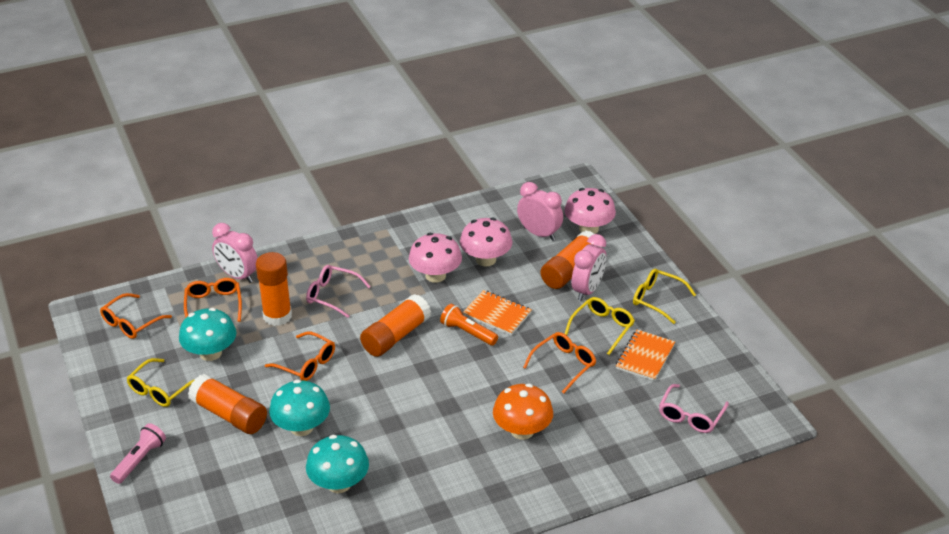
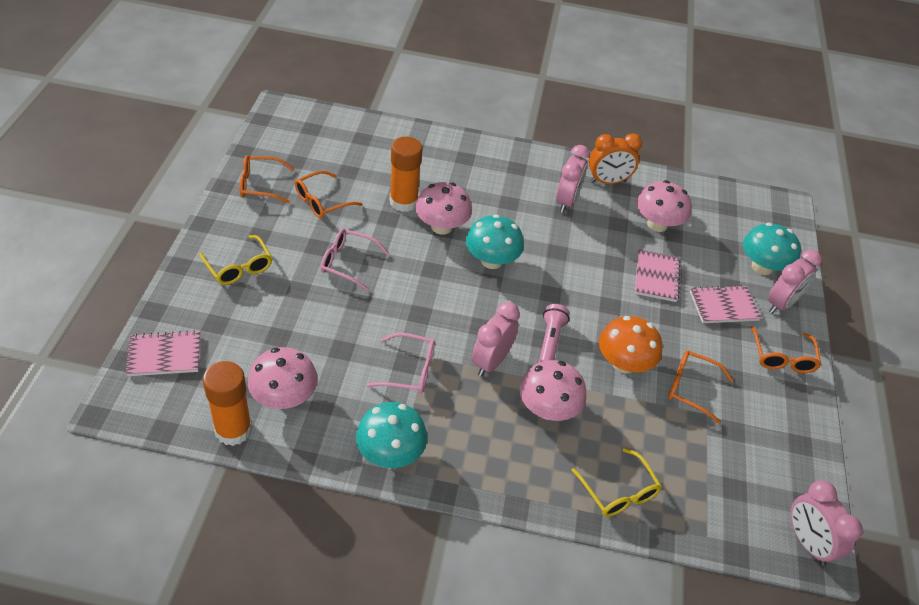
orange clock: none = 0 -> [589,133,642,184] = 1
orange flashlight: [440,304,498,346] = 1 -> none = 0
orange glue stick: [188,374,267,434] [256,252,292,326] [360,294,431,357] [540,231,601,289] = 4 -> [203,361,252,446] [390,137,422,212] = 2
orange notebook: [463,290,532,335] [616,330,675,381] = 2 -> none = 0
pink clock: [212,223,258,283] [517,182,563,241] [571,234,606,301] = 3 -> [472,302,520,377] [556,145,590,213] [768,250,822,314] [791,480,863,566] = 4
pink mushroom: [409,233,462,283] [460,217,512,266] [564,188,616,234] = 3 -> [248,347,318,409] [415,182,472,235] [520,360,586,421] [637,180,691,232] = 4
pink notebook: none = 0 -> [126,330,200,376] [635,249,681,302] [690,285,761,323] = 3
yellow glasses: [127,358,195,407] [565,297,635,355] [633,269,696,324] = 3 -> [199,235,272,285] [571,448,662,517] = 2

